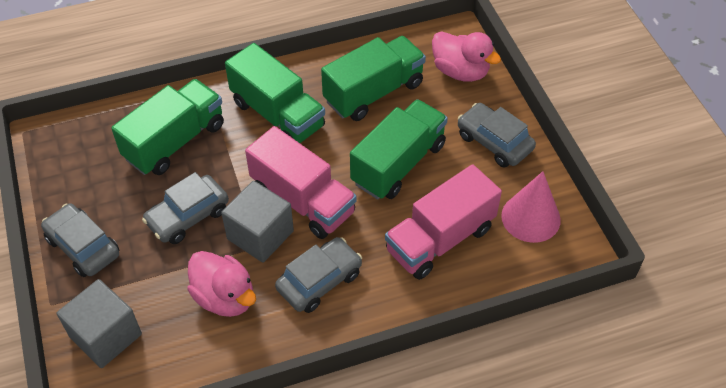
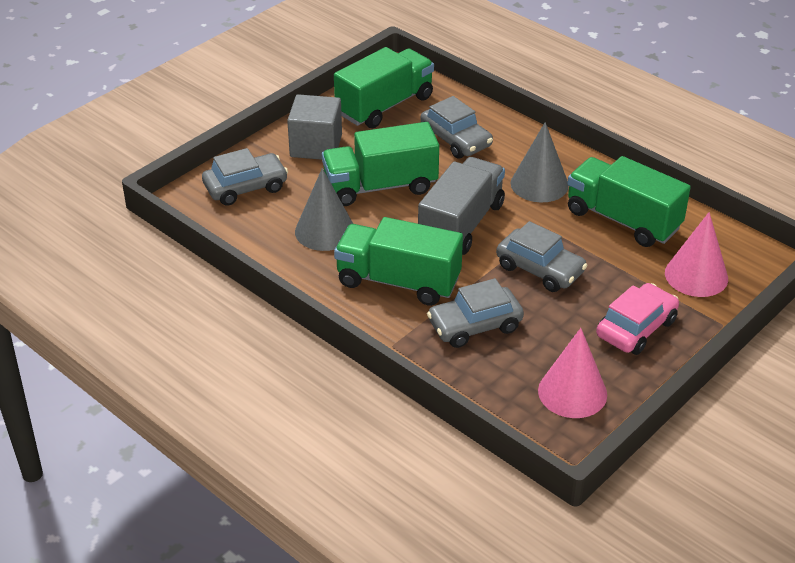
grey cone: none = 0 -> [295,168,353,251] [511,122,569,202] = 2
grey cube: [57,279,142,368] [221,181,294,263] = 2 -> [287,94,342,160] = 1
grey truck: none = 0 -> [418,157,505,255] = 1
pink car: none = 0 -> [596,283,679,355] = 1
pink cone: [501,171,561,243] = 1 -> [538,328,607,418] [665,212,728,297] = 2
pink duck: [187,251,256,317] [432,31,501,82] = 2 -> none = 0
pink truck: [245,126,357,239] [385,164,502,280] = 2 -> none = 0

